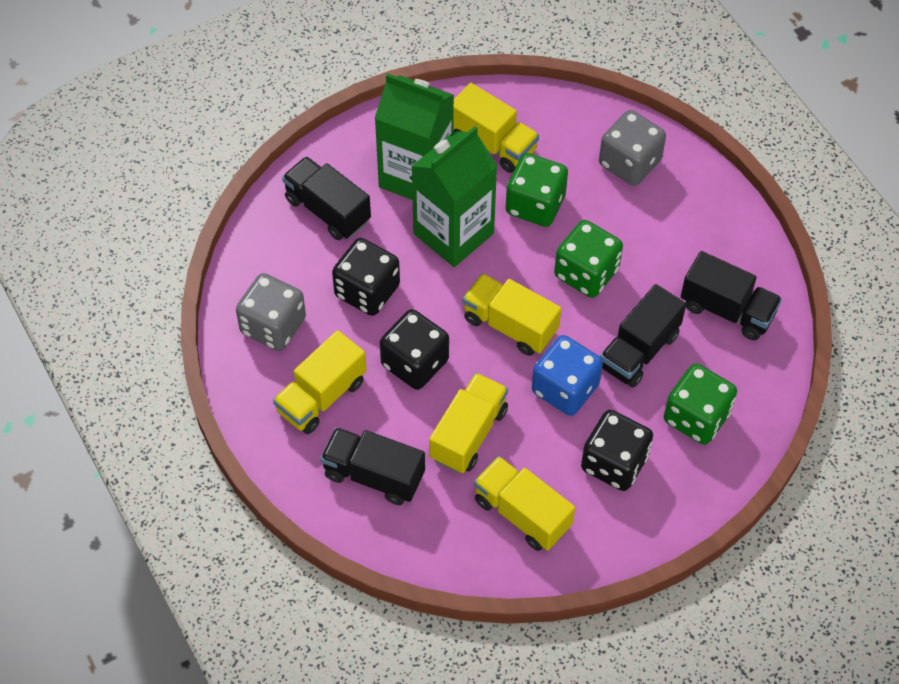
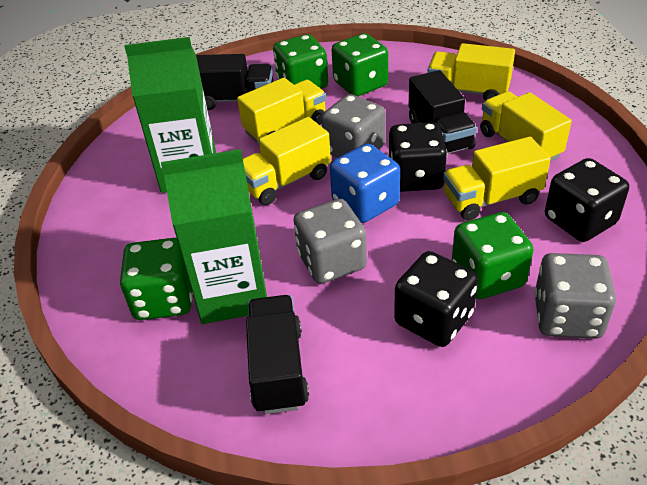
black truck: [282,156,371,240] [320,427,425,505] [600,284,686,388] [681,251,782,340] = 4 -> [196,54,273,110] [246,295,309,414] [409,70,477,154] = 3
green dice: [506,153,568,227] [554,220,623,298] [664,363,737,445] = 3 -> [120,238,192,320] [273,34,328,89] [332,33,388,96] [452,212,533,299] = 4
grey dice: [236,273,306,351] [599,110,666,186] = 2 -> [293,199,367,284] [321,94,386,158] [534,253,616,339] = 3

